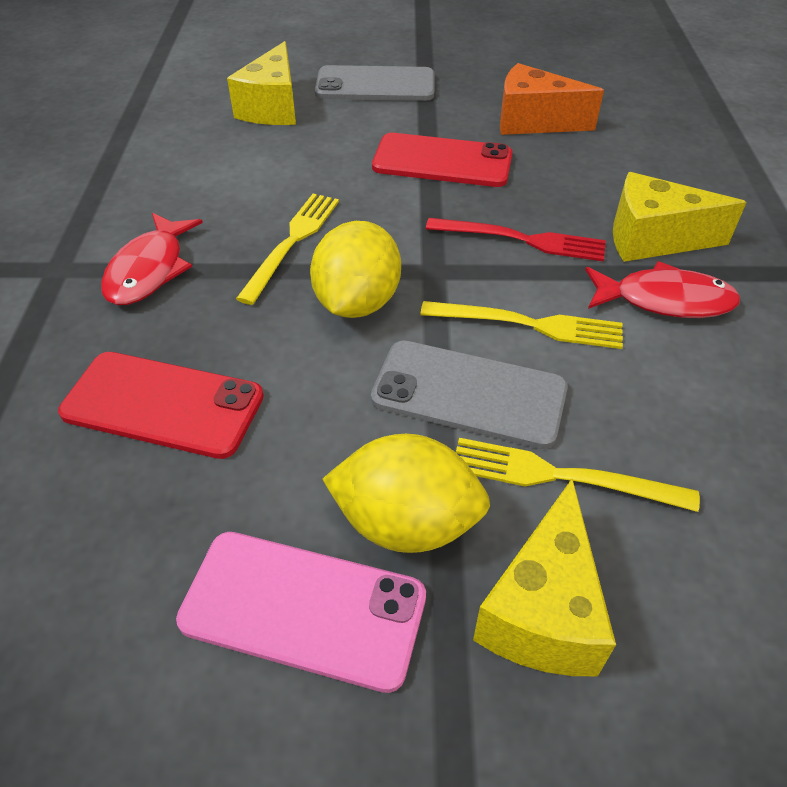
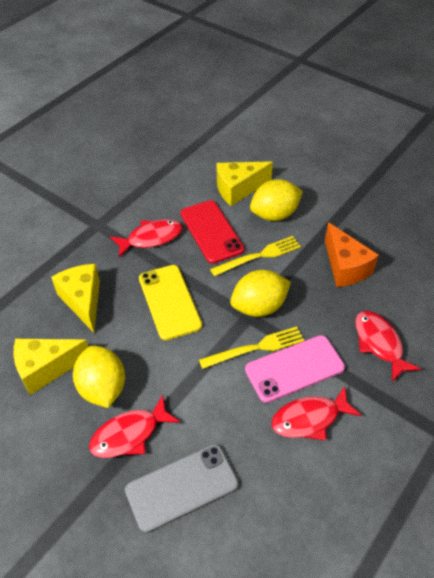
grey phone: [315,65,434,101] [371,341,568,449] = 2 -> [125,444,239,533] = 1
red fish: [101,212,203,305] [585,261,740,318] = 2 -> [89,395,180,458] [110,219,183,258] [271,386,362,441] [355,311,421,382] = 4
red fork: [426,218,606,262] = 1 -> none = 0
red phone: [58,352,264,459] [372,133,512,187] = 2 -> [180,200,244,264] = 1
yellow fork: [236,193,339,305] [420,301,623,349] [456,438,700,512] = 3 -> [199,327,304,369] [210,236,301,276] = 2
yellow lemon: [310,221,401,318] [322,434,490,553] = 2 -> [73,345,125,408] [230,270,291,317] [250,179,303,221] = 3
yellow phone: none = 0 -> [139,265,202,340] = 1

